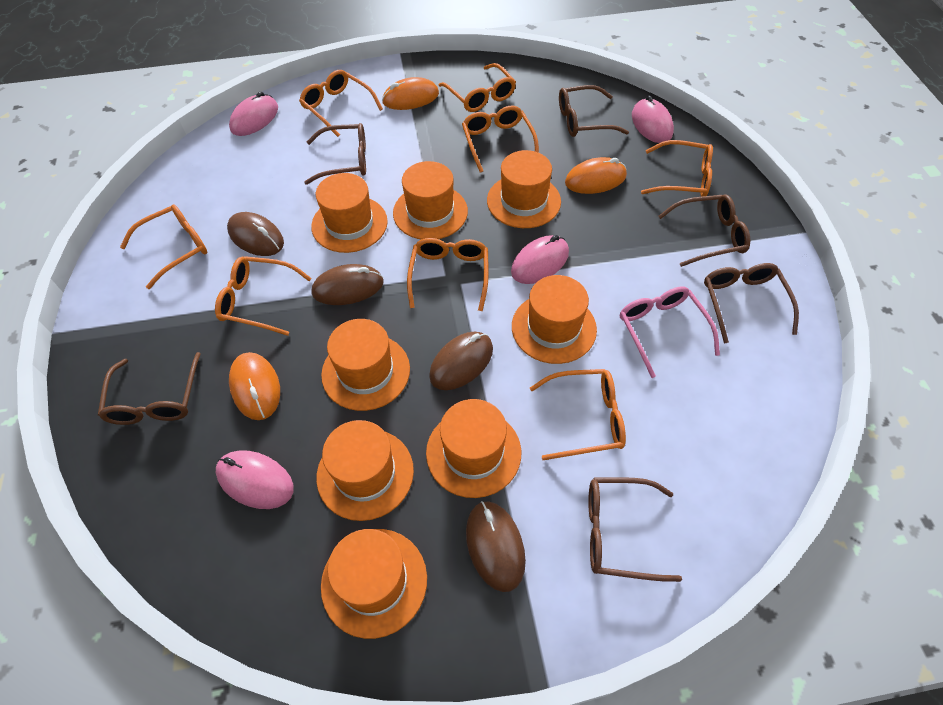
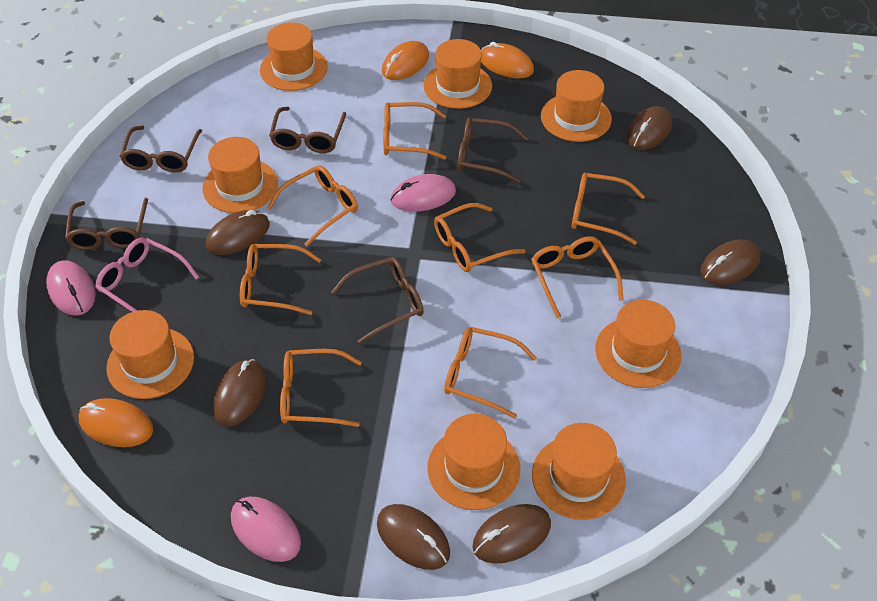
brown glasses: [98,352,201,425] [304,123,366,185] [559,85,629,137] [588,477,682,582] [658,194,750,267] [704,263,799,343] = 6 -> [65,198,148,250] [120,126,202,173] [269,107,346,153] [331,257,424,344] [458,118,528,183] = 5
brown mouse: [227,212,284,256] [312,264,384,305] [429,332,493,390] [466,501,526,592] = 4 -> [206,210,270,255] [213,359,267,427] [377,504,450,570] [473,504,551,564] [627,106,672,150] [700,239,761,285] = 6
pink mouse: [216,450,294,509] [229,92,278,136] [511,235,569,284] [632,96,674,143] = 4 -> [46,260,96,316] [231,497,301,562] [391,174,456,212] = 3

